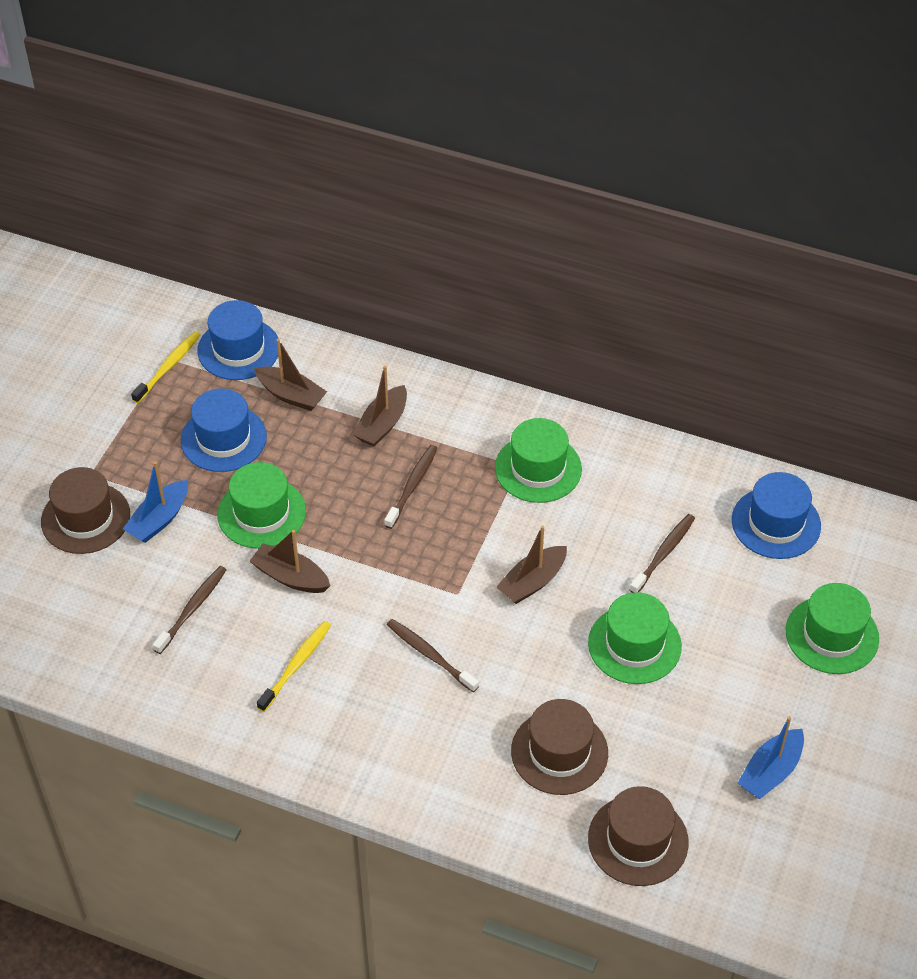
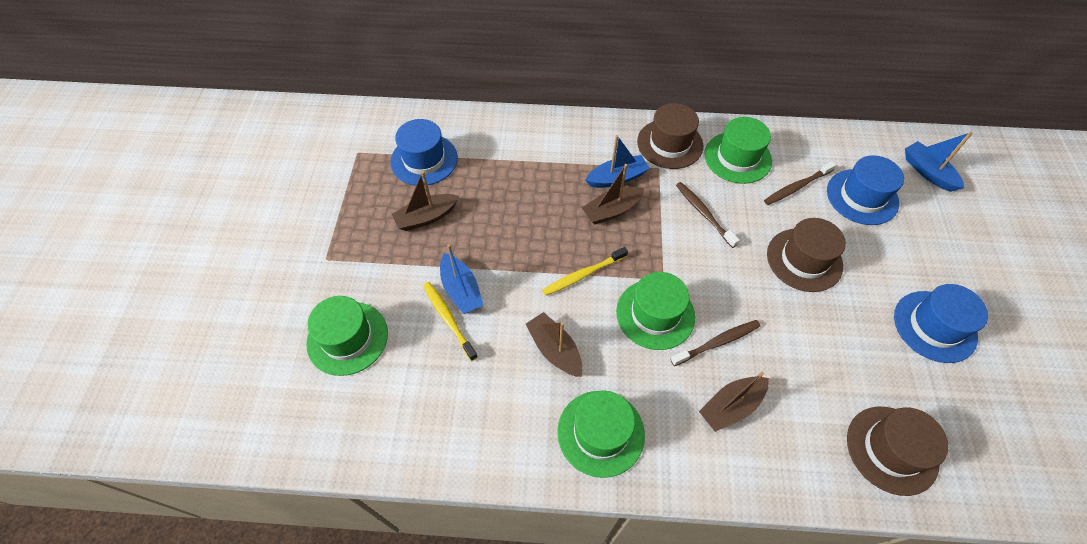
blue boat: [123,461,188,543] [738,717,804,799] = 2 -> [440,244,484,314] [585,135,650,188] [905,132,973,192] = 3
brown toothbrush: [153,566,227,654] [384,445,438,529] [387,619,479,692] [630,514,695,593] = 4 -> [671,320,761,366] [676,182,740,248] [764,161,836,205] = 3

